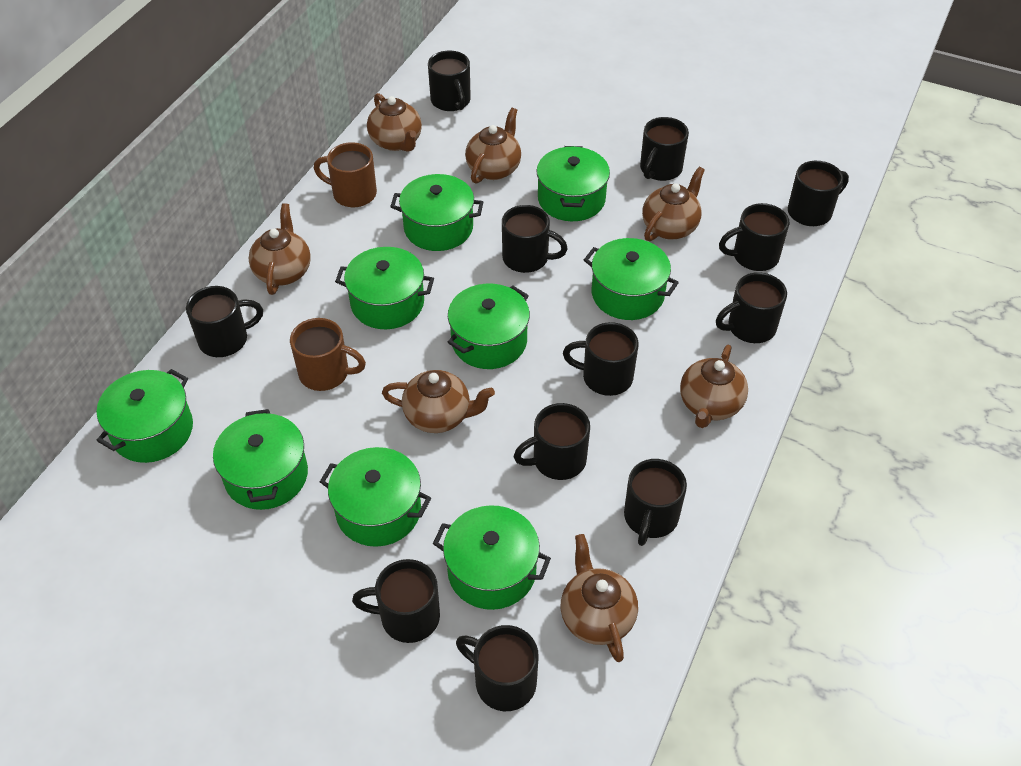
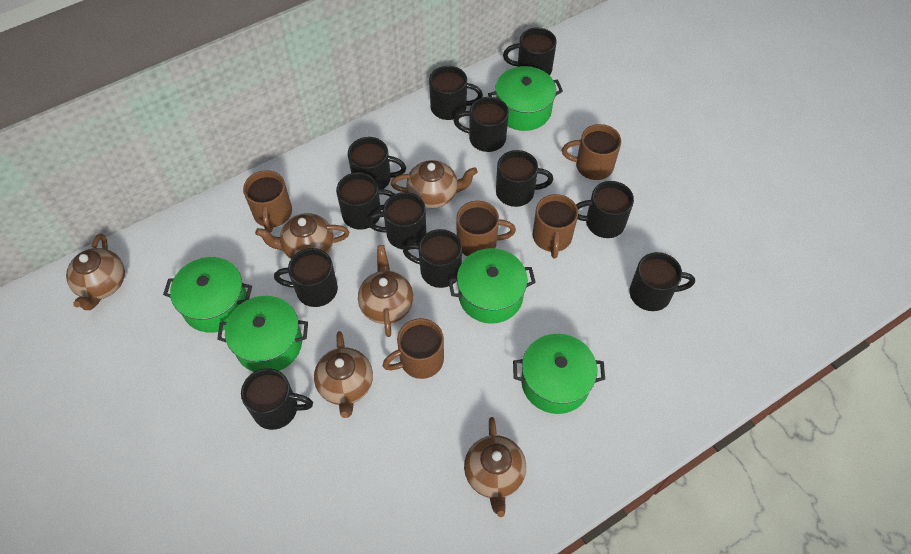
brown mug: [290,318,366,391] [314,142,377,207] = 2 -> [243,170,292,233] [382,318,444,379] [456,201,516,256] [533,194,578,259] [562,124,621,180] = 5
brown teapot: [248,203,311,295] [367,93,422,152] [382,370,495,433] [465,108,521,184] [561,534,638,662] [642,167,705,241] [680,345,748,428] = 7 -> [66,233,125,310] [255,213,349,259] [314,331,373,418] [358,245,413,337] [391,160,478,208] [464,417,526,517] = 6
green pot: [97,369,193,463] [213,409,308,510] [320,447,431,547] [335,247,434,329] [390,174,483,251] [433,505,551,610] [448,284,530,369] [536,146,610,221] [584,238,679,320] = 9 -> [163,257,252,333] [217,296,308,372] [448,248,536,324] [488,66,563,131] [513,334,605,414] = 5

